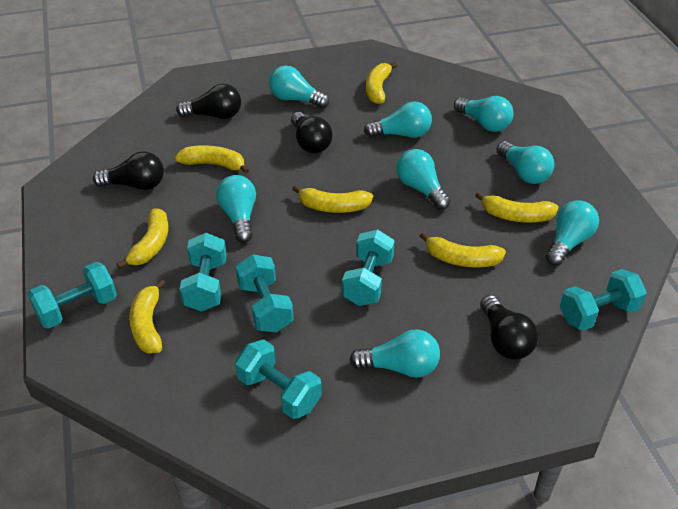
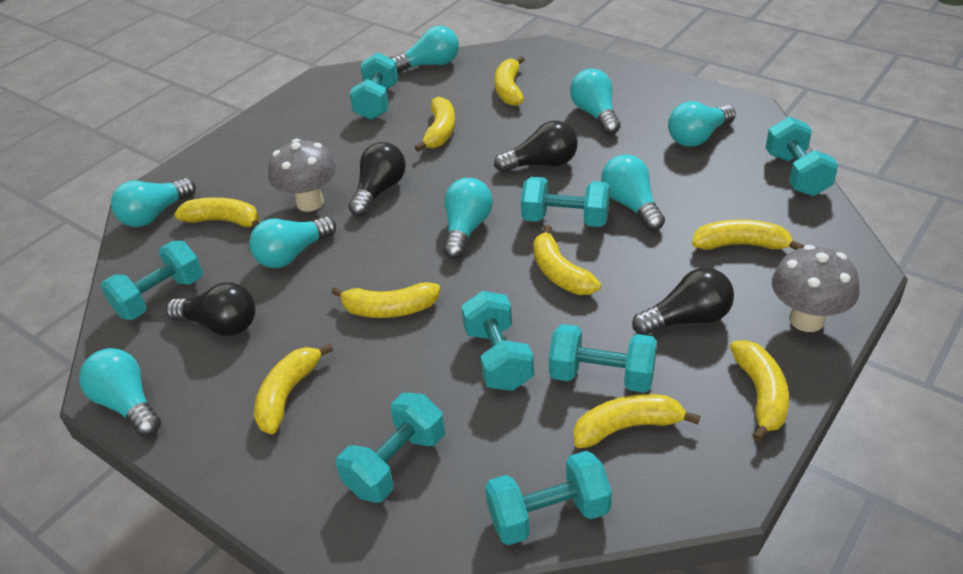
grey mushroom: none = 0 -> [268,139,336,212] [772,245,860,332] = 2
turquoise dumbbell: [28,262,117,329] [180,233,227,312] [235,339,322,419] [236,254,294,332] [342,230,395,306] [560,269,647,331] = 6 -> [100,240,203,320] [336,393,445,503] [350,52,398,120] [461,291,534,391] [485,451,612,545] [521,177,610,227] [549,324,657,393] [766,116,838,196] = 8
yellow banana: [117,208,168,269] [129,279,165,354] [175,145,249,174] [292,185,373,213] [366,62,398,104] [420,232,506,267] [475,192,558,223] = 7 -> [174,198,259,228] [254,343,333,434] [331,282,440,318] [415,97,455,152] [495,56,525,106] [533,225,601,295] [573,394,700,448] [692,220,804,250] [730,340,789,442] = 9

